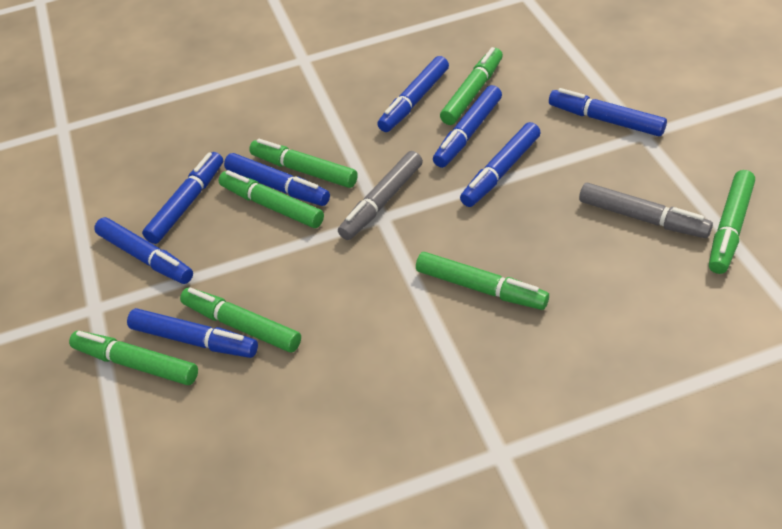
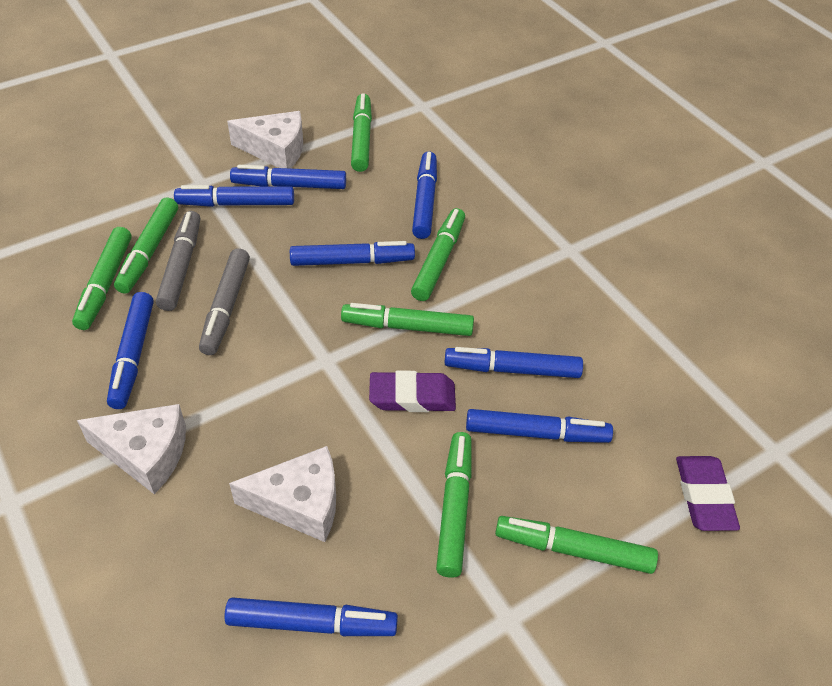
purple eraser: none = 0 -> [369,370,456,412] [676,456,740,531] = 2
white cheese: none = 0 -> [77,404,186,494] [227,111,303,169] [229,446,336,542] = 3

